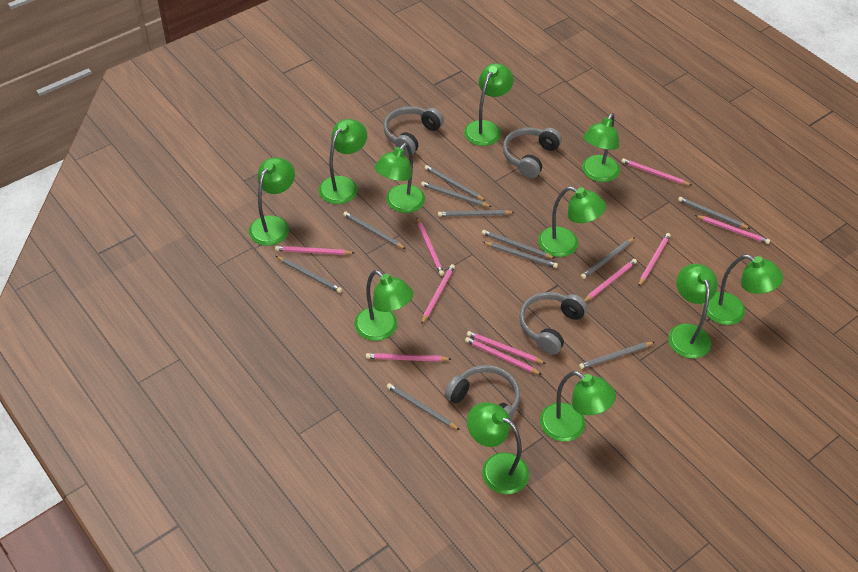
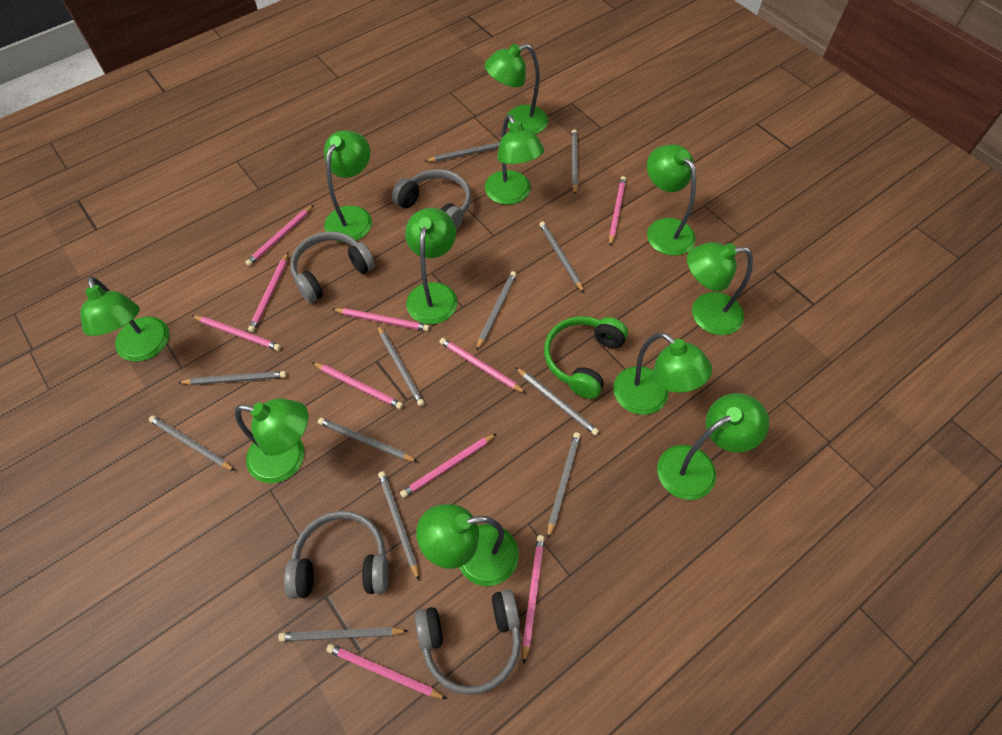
green headphones: none = 0 -> [544,316,628,399] = 1
grey pencil: [276,256,342,293] [343,211,406,249] [387,383,460,430] [421,182,491,207] [425,165,486,201] [438,210,514,217] [482,230,555,259] [483,242,558,268] [579,342,655,369] [581,237,635,279] [678,197,750,229] = 11 -> [149,416,235,471] [178,371,287,385] [278,627,408,642] [318,418,418,462] [378,325,425,406] [378,471,419,580] [425,142,500,162] [476,271,517,351] [515,367,599,436] [539,222,584,293] [547,432,581,538] [571,129,578,195] = 12

